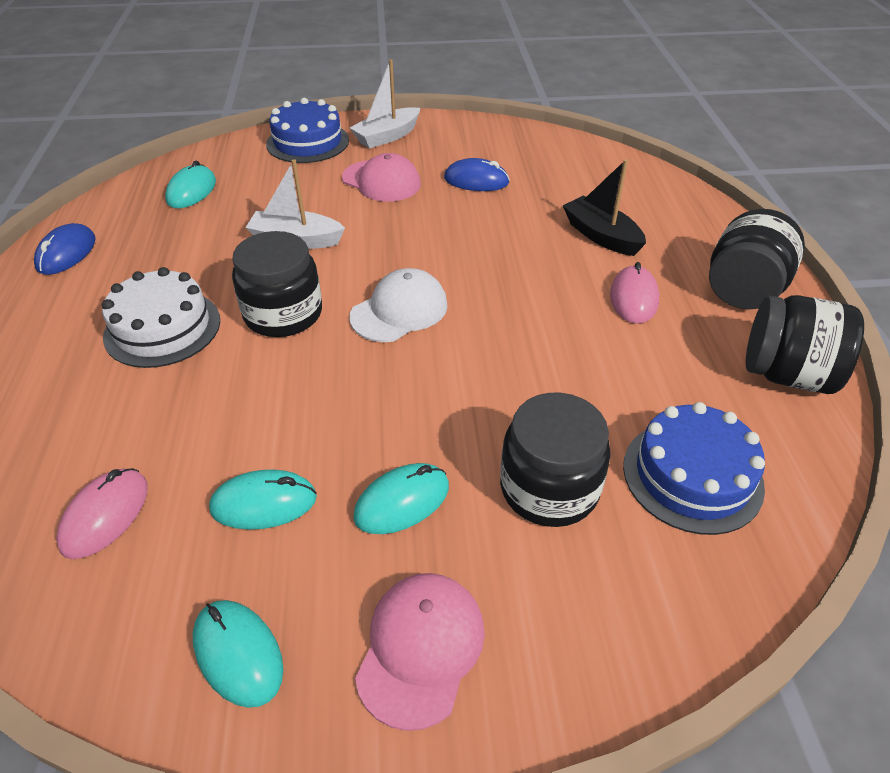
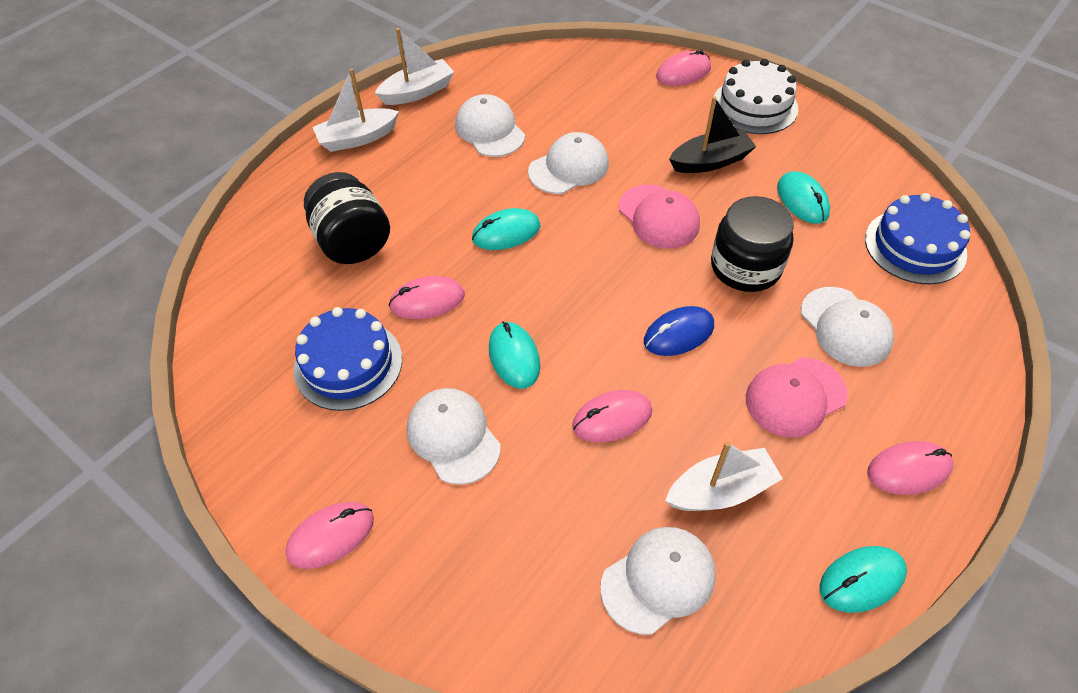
black jar: [232,231,322,337] [500,393,611,527] [709,209,805,309] [746,295,864,394] = 4 -> [304,172,390,264] [711,196,794,292] = 2
blue mouse: [34,223,96,275] [444,158,510,191] = 2 -> [644,306,714,356] = 1
pink mouse: [56,468,148,559] [610,262,659,324] = 2 -> [286,502,374,569] [389,276,465,319] [572,390,652,442] [656,49,711,86] [867,441,953,495] = 5
white boat: [246,159,345,249] [350,60,420,149] = 2 -> [313,68,399,152] [375,28,454,105] [665,441,783,511] = 3
white cap: [349,268,448,342] = 1 -> [407,388,501,485] [455,94,525,157] [528,132,609,194] [600,527,716,635] [801,287,894,367] = 5

